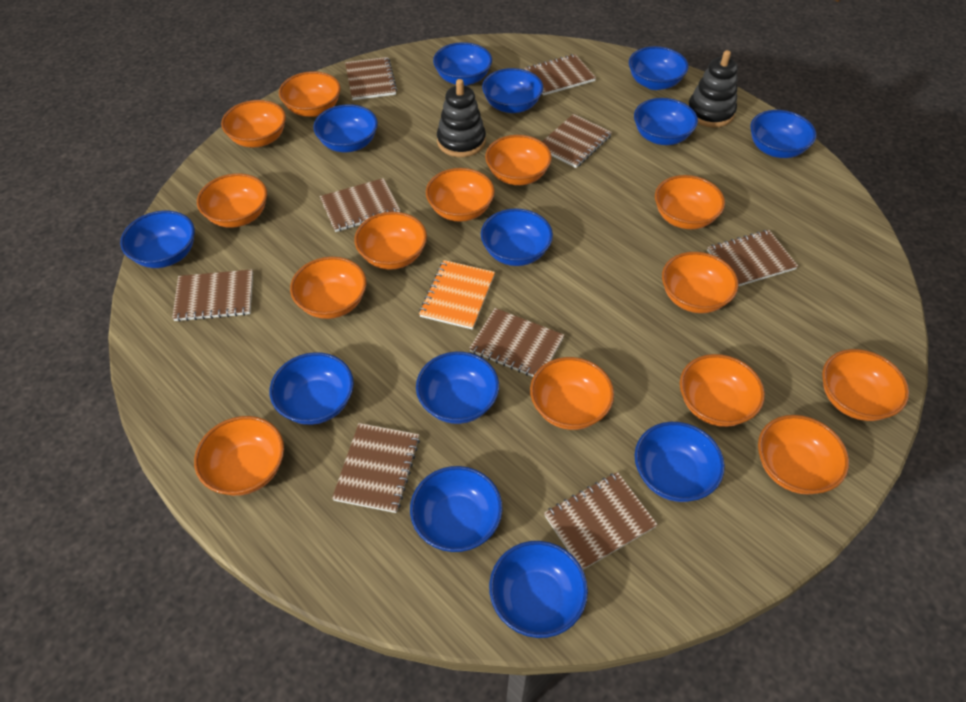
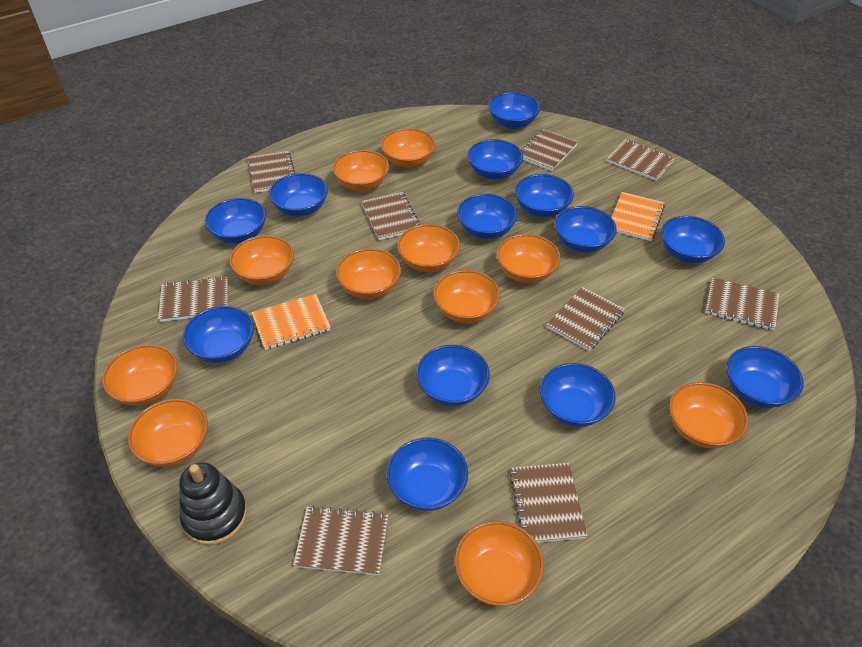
black stacking toy: [437,79,486,157] [688,50,738,128] = 2 -> [179,462,247,546] = 1
orange bowl: [194,416,284,496] [197,173,267,228] [221,100,286,148] [279,71,341,117] [290,257,367,319] [354,212,427,270] [426,168,495,222] [485,135,552,185] [530,357,614,430] [655,175,725,229] [662,252,738,313] [680,354,765,427] [758,415,849,495] [822,349,909,421] = 14 -> [102,344,178,406] [128,399,208,467] [229,235,294,285] [333,150,389,191] [336,248,401,299] [381,128,436,168] [397,224,460,272] [433,270,500,323] [455,521,544,606] [496,234,561,283] [669,382,748,448] = 11
orange notebook: [419,260,495,330] = 1 -> [252,294,331,350] [611,192,665,241] = 2

